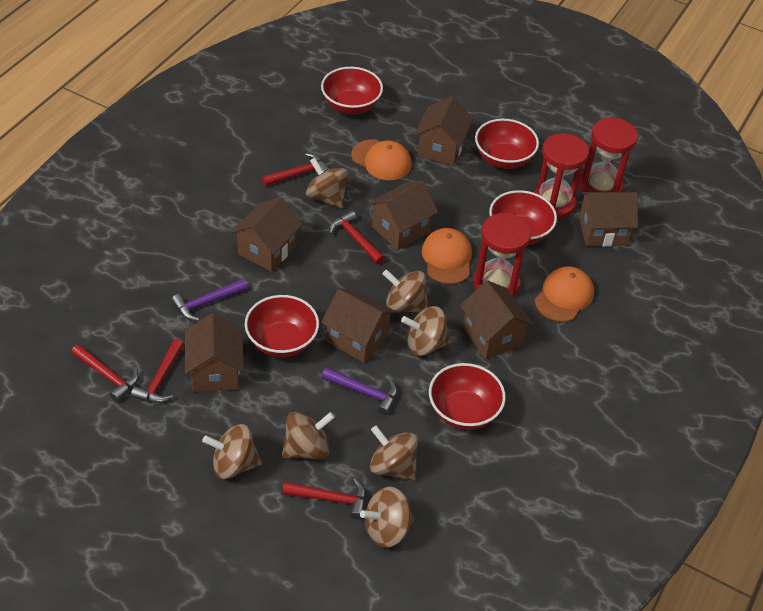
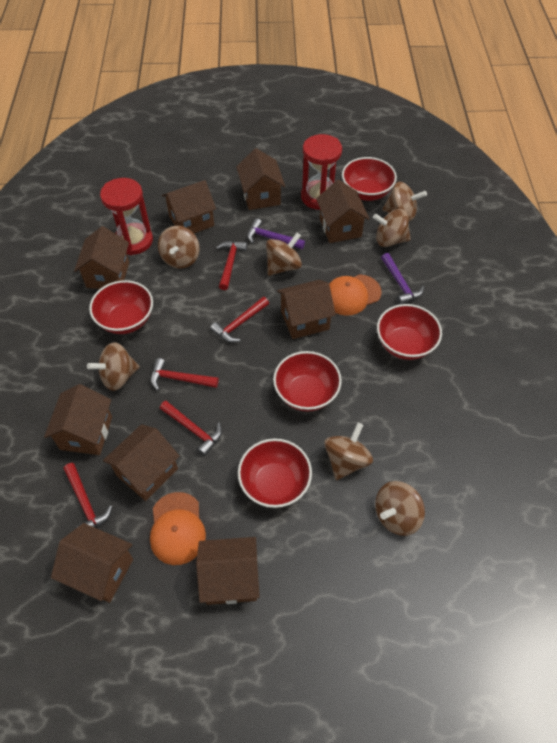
brown house: [185,313,244,392] [231,197,303,272] [321,288,396,363] [368,180,438,250] [414,96,473,166] [460,280,534,359] [579,191,638,247] = 7 -> [44,384,112,455] [51,523,133,603] [74,226,129,289] [103,424,180,501] [162,180,216,233] [196,537,260,605] [236,148,285,210] [277,280,336,339] [316,180,369,243] = 9
orange cap: [351,139,412,180] [422,228,472,284] [535,266,594,322] = 3 -> [150,492,206,565] [329,274,382,316] = 2
red hourglass: [473,213,531,297] [533,133,589,219] [579,118,638,192] = 3 -> [100,178,153,255] [301,134,342,210] = 2

